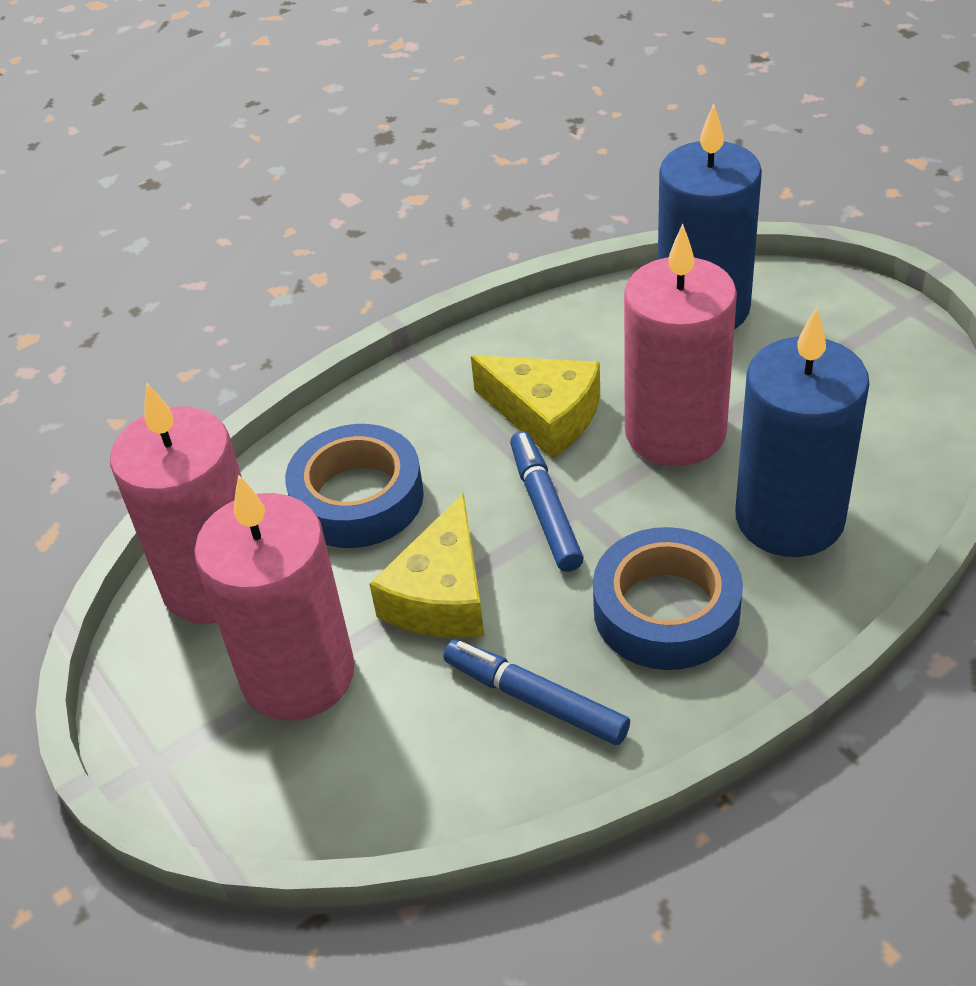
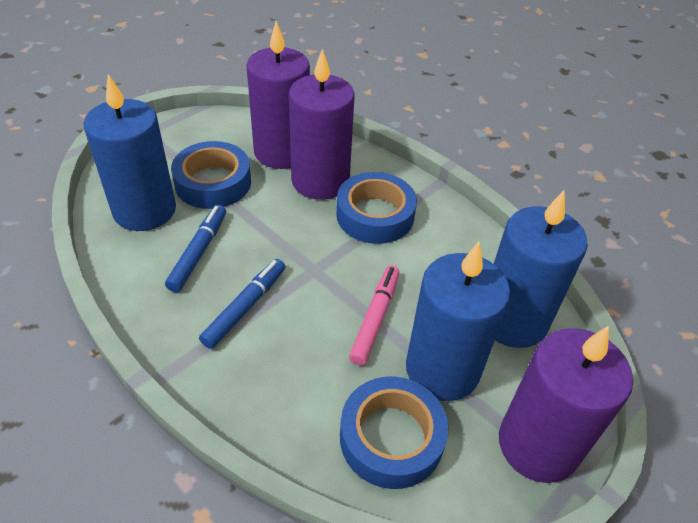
blue candle: [658,104,762,329] [736,307,869,557] = 2 -> [84,74,176,231] [406,242,510,401] [494,191,588,348] = 3
blue tape: [285,424,424,548] [593,527,743,670] = 2 -> [171,141,251,209] [336,172,417,244] [340,376,448,489] = 3
pink candle: [110,383,242,624] [194,474,355,721] [624,224,737,466] = 3 -> none = 0
pink marker: none = 0 -> [349,265,400,366] = 1
purple candle: none = 0 -> [246,21,310,169] [289,48,355,200] [499,326,633,483] = 3
yellow cheese: [369,493,485,638] [471,355,600,458] = 2 -> none = 0

